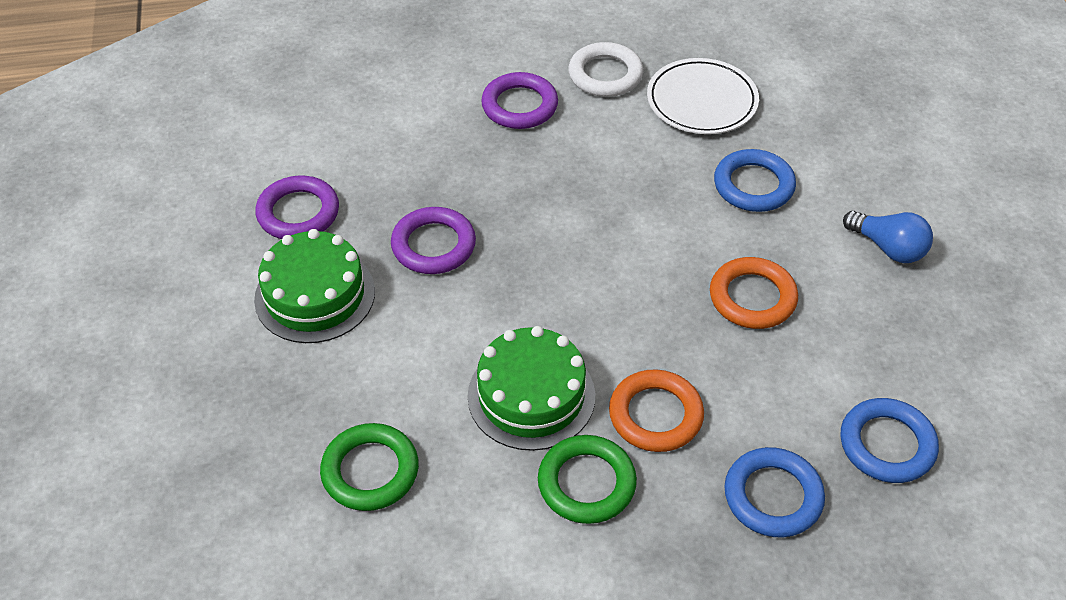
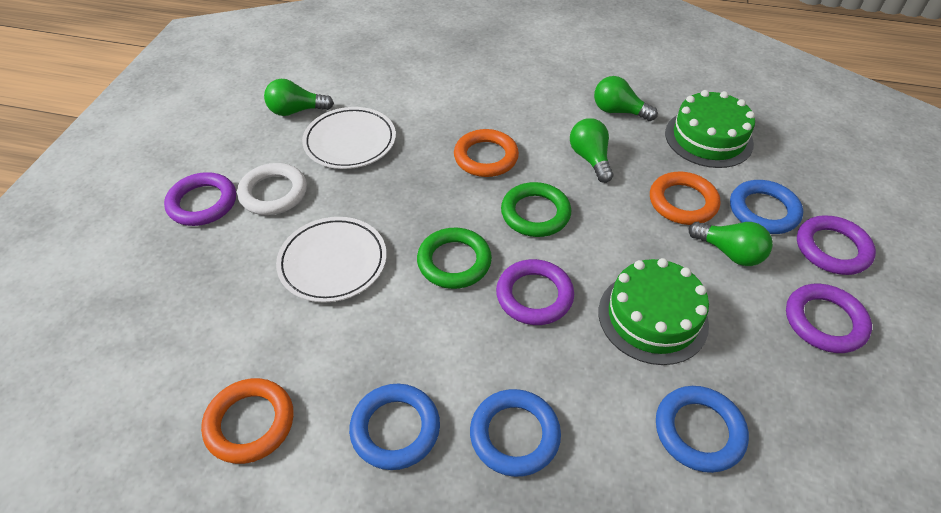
blue light bulb: [843,211,933,263] = 1 -> none = 0
blue ring: [714,149,796,212] [725,447,825,538] [840,398,939,483] = 3 -> [349,384,440,470] [470,389,561,477] [656,386,749,473] [730,180,803,234] = 4
green light bulb: none = 0 -> [264,79,334,116] [570,118,613,183] [594,76,658,121] [689,222,773,266] = 4
orange ring: [609,369,704,452] [710,257,798,329] = 2 -> [201,378,294,464] [454,129,519,177] [650,172,720,225] = 3
purple ring: [255,176,339,239] [391,207,476,274] [481,72,558,129] = 3 -> [164,172,236,226] [496,259,574,325] [786,284,872,353] [797,215,876,275] = 4
white plate: [647,58,759,134] = 1 -> [276,217,387,303] [302,107,396,169] = 2

